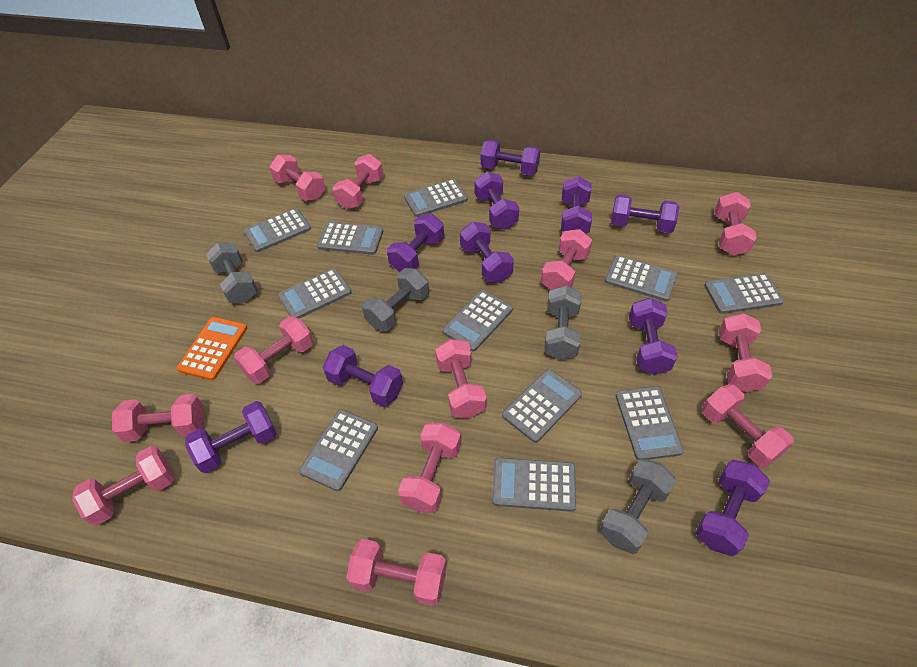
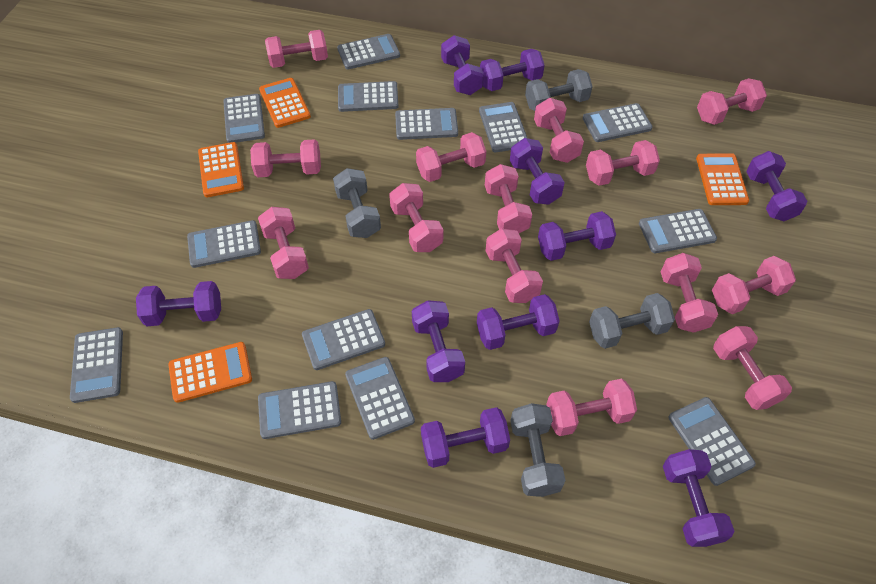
grey calculator: [244,208,311,252] [278,268,352,318] [299,409,378,491] [317,222,383,255] [404,179,468,217] [442,290,513,352] [492,458,576,512] [502,369,582,443] [605,255,678,302] [616,386,684,460] [704,273,784,314] = 11 -> [70,327,123,403] [187,220,261,268] [223,94,265,143] [258,381,341,439] [302,309,385,370] [337,34,400,69] [338,81,399,112] [345,357,415,440] [395,108,458,140] [479,102,527,152] [583,103,653,142] [639,209,717,253] [669,397,756,486] = 13
orange calculator: [177,317,247,380] = 1 -> [168,342,252,403] [198,142,244,197] [259,78,311,128] [696,153,749,205] = 4
pink dumbbell: [72,446,174,526] [112,394,204,442] [234,316,314,384] [269,155,325,201] [333,154,384,209] [346,539,447,606] [398,423,461,513] [435,339,486,418] [541,229,592,290] [702,384,794,468] [715,192,757,256] [719,313,772,392] = 12 -> [250,139,321,177] [258,207,309,279] [265,30,328,68] [389,183,443,252] [416,132,486,182] [485,164,532,233] [486,229,543,303] [534,98,584,163] [546,379,637,436] [586,140,660,186] [661,253,718,333] [697,78,767,125] [712,256,796,314] [713,326,792,410] = 14

